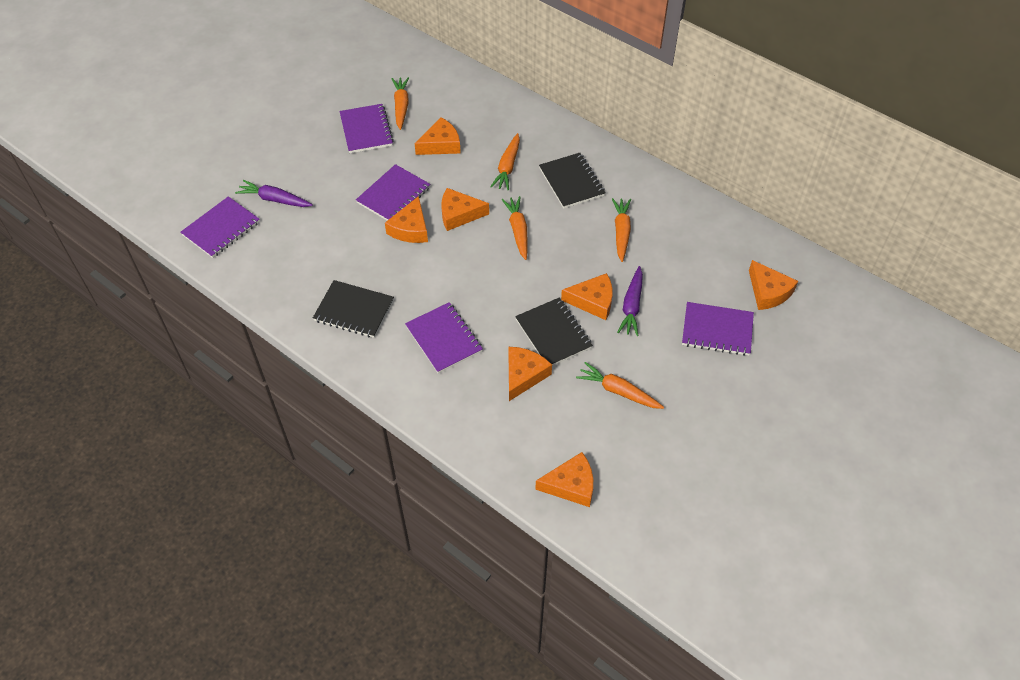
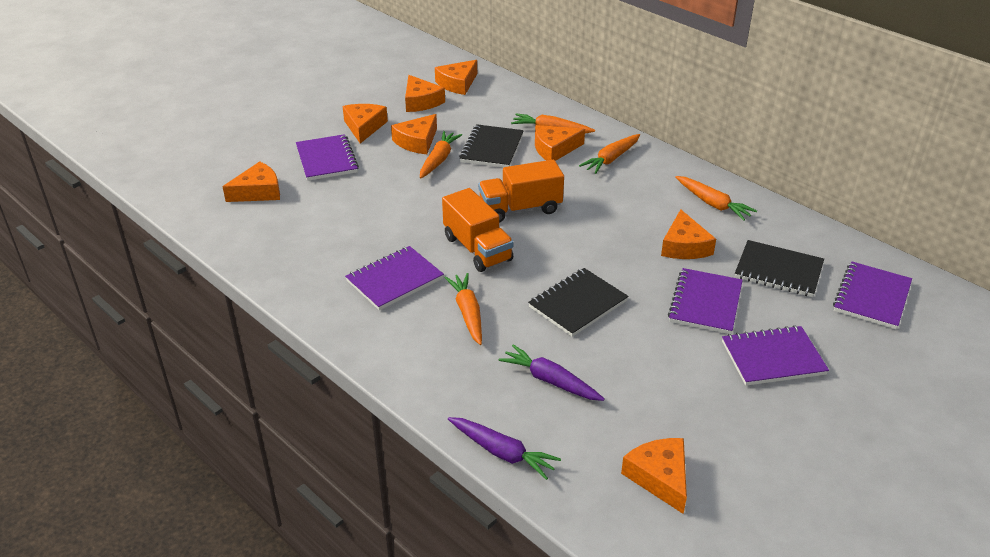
orange cheese: [385,196,428,243] [415,117,461,155] [441,188,489,231] [509,347,552,401] [535,452,593,507] [561,273,613,320] [749,260,798,310] = 7 -> [223,161,280,202] [343,104,388,143] [391,114,437,154] [405,75,445,112] [435,60,477,95] [535,125,585,161] [621,438,687,514] [661,209,716,259] = 8
orange truck: none = 0 -> [442,188,513,272] [478,160,564,223] = 2

